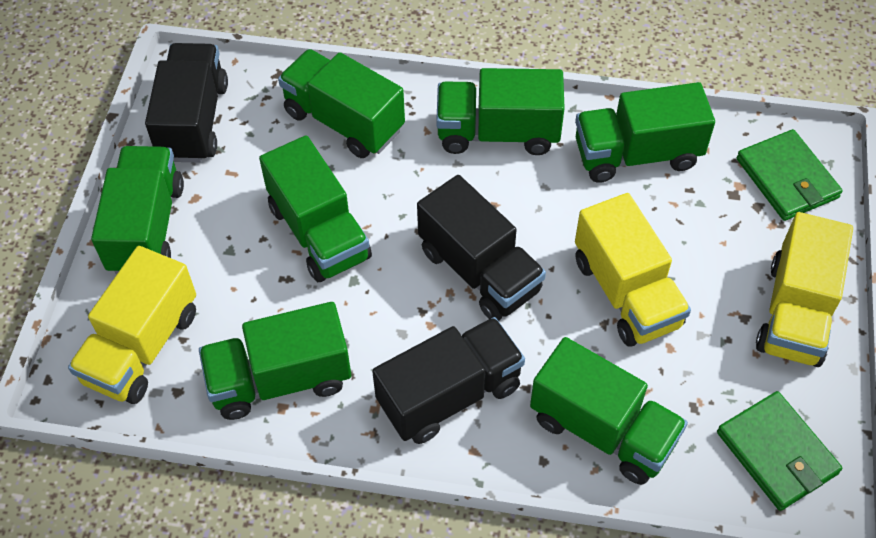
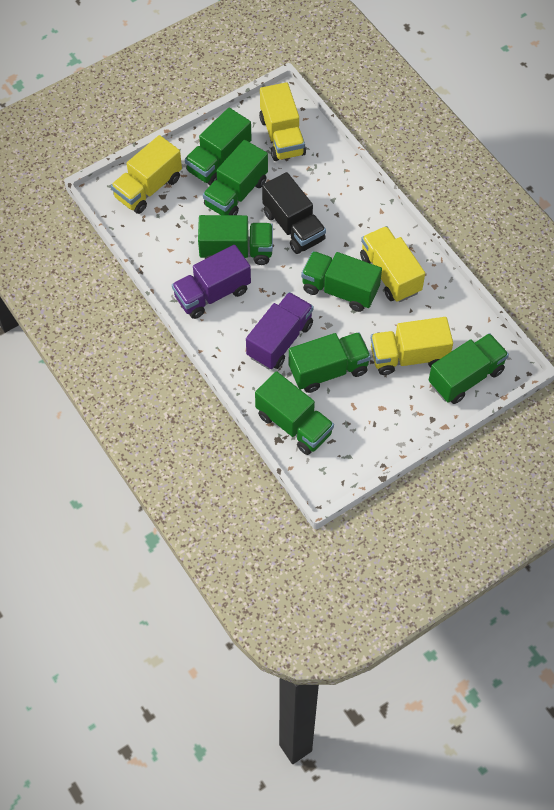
black truck: [145,43,228,163] [372,317,525,444] [417,175,546,321] = 3 -> [262,172,326,254] = 1
green wallet: [717,391,842,511] [737,129,843,221] = 2 -> none = 0
purple truck: none = 0 -> [172,245,251,319] [246,292,314,369] = 2
yellow truck: [68,246,196,404] [575,193,691,347] [756,212,853,367] = 3 -> [111,135,182,214] [259,82,306,161] [360,226,425,302] [370,317,453,375] = 4

